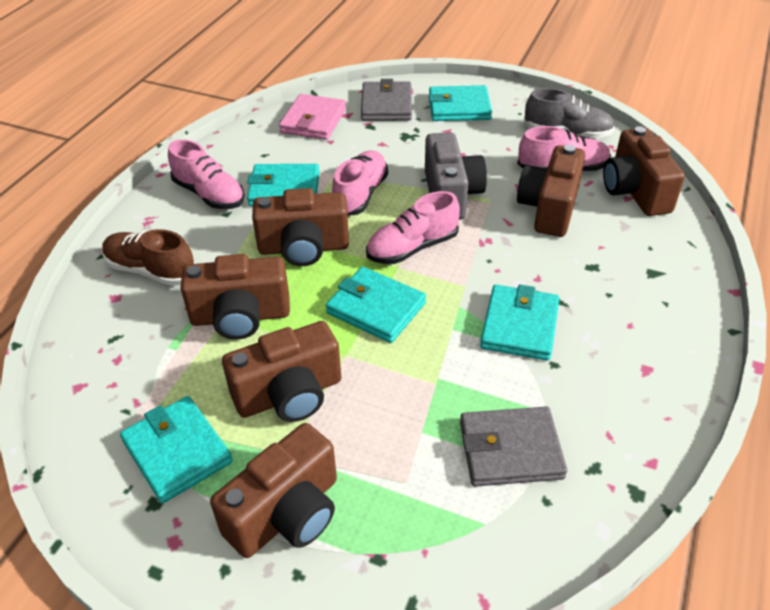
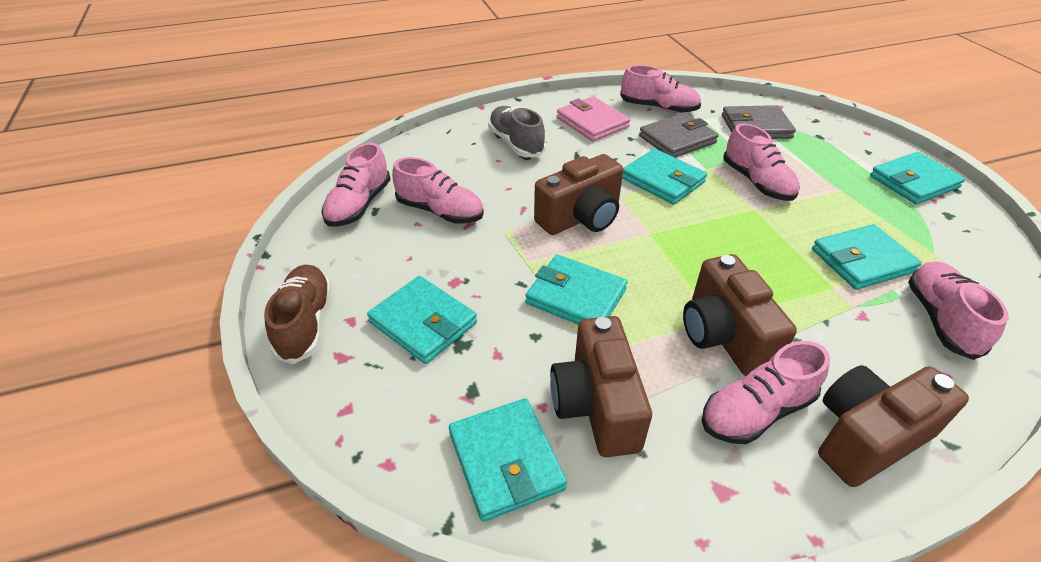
brown camera: [180,254,290,339] [210,423,337,558] [222,321,342,422] [252,188,349,266] [517,145,585,237] [603,126,685,216] = 6 -> [534,154,623,235] [550,316,652,457] [683,254,797,376] [818,365,969,487] = 4
grey camera: [425,132,487,220] = 1 -> none = 0
pink shoe: [168,139,245,209] [332,150,388,216] [366,191,460,264] [517,126,611,172] = 4 -> [321,143,391,227] [392,157,484,223] [620,65,701,113] [702,341,830,444] [723,123,800,201] [908,261,1008,360] = 6
turquoise wallet: [120,396,233,503] [247,164,320,206] [326,267,426,343] [429,85,492,121] [480,285,559,360] = 5 -> [367,276,477,364] [449,398,567,522] [525,255,627,324] [622,148,707,205] [812,224,922,290] [870,152,965,204] = 6

